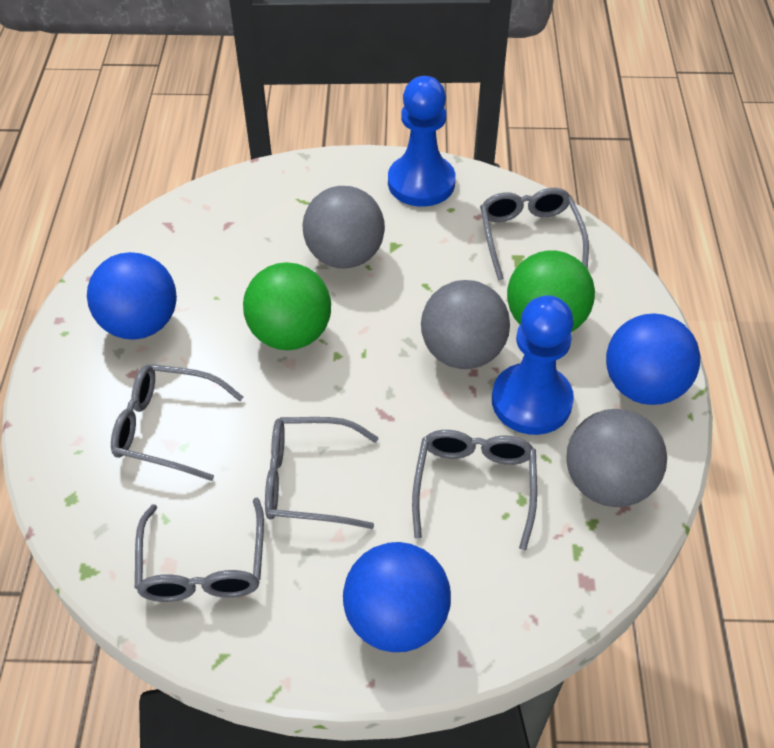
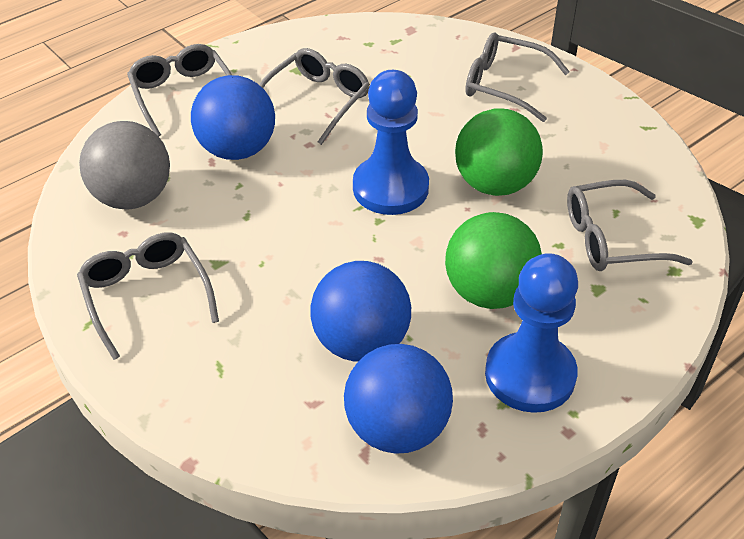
grey ball: [302,186,385,269] [421,280,510,369] [566,409,667,507] = 3 -> [79,121,170,209] = 1

